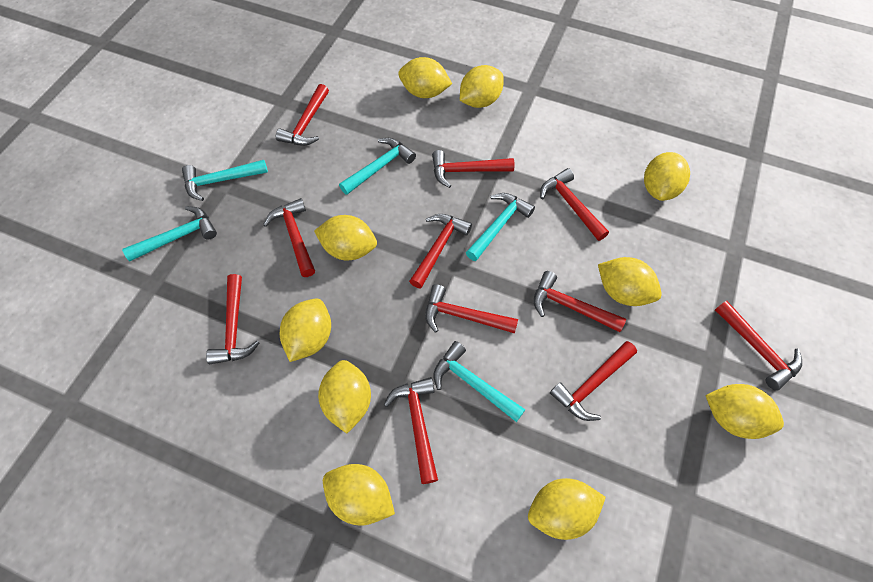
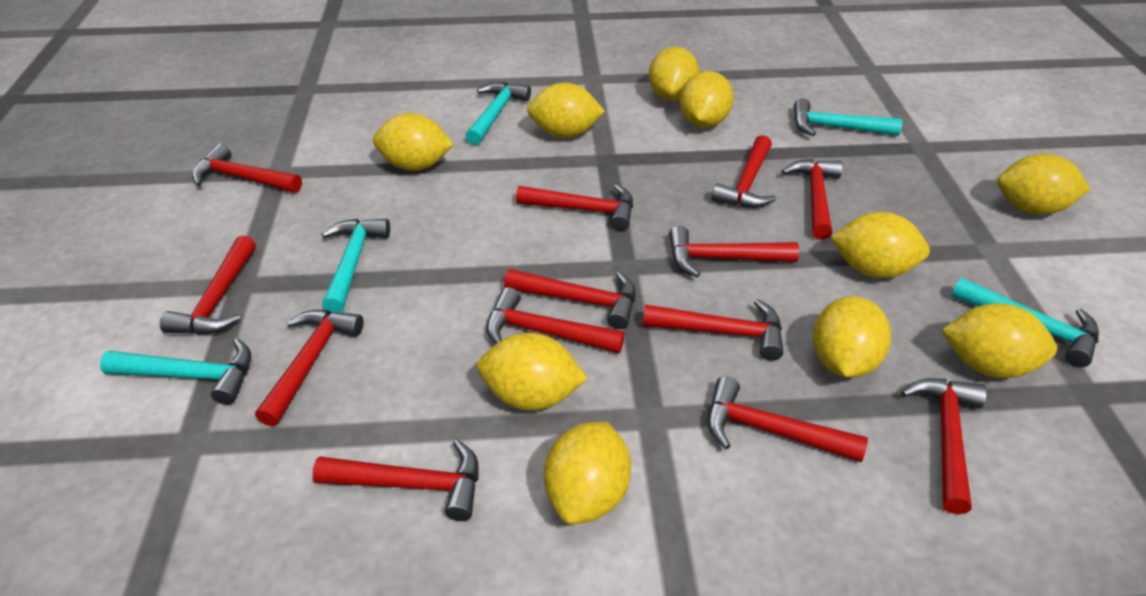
red hammer: [206,274,259,364] [263,198,315,277] [276,84,329,146] [384,377,438,484] [409,214,472,288] [425,284,518,334] [432,150,514,188] [534,271,626,332] [540,168,609,241] [550,341,637,421] [715,301,802,391] = 11 -> [160,235,256,335] [192,144,302,193] [255,310,363,426] [313,439,479,521] [486,287,625,353] [504,269,636,330] [516,184,633,231] [643,299,783,361] [669,226,799,277] [707,376,868,462] [711,135,776,208] [781,159,843,240] [901,378,987,514] = 13

